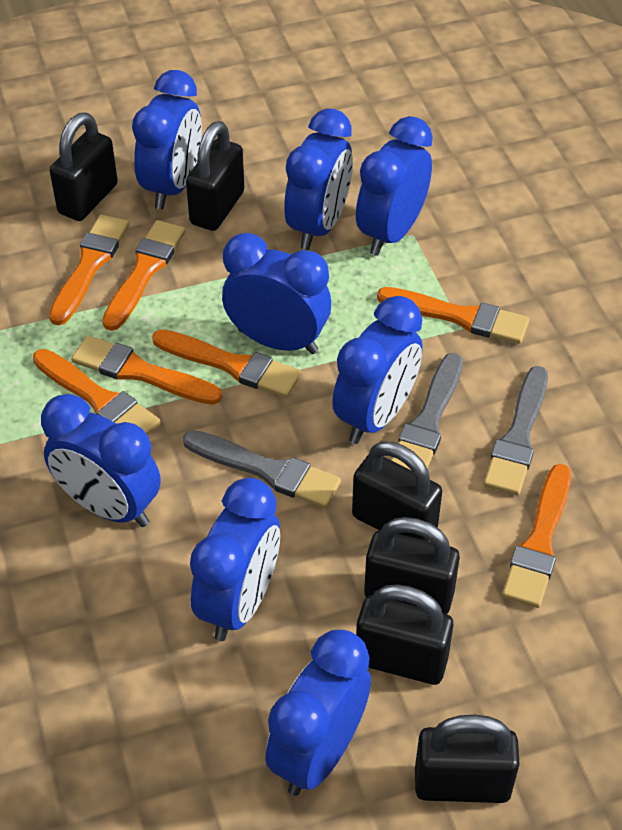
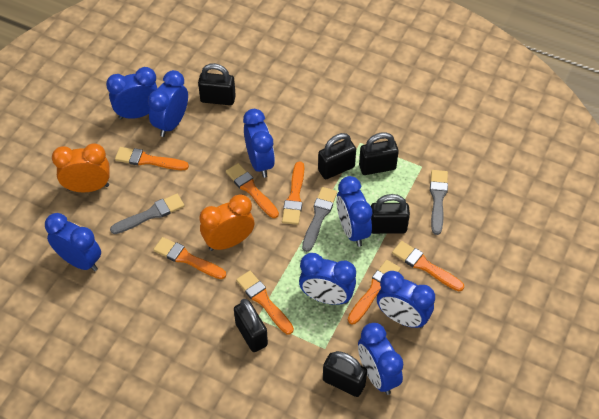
orange clock: none = 0 -> [52,144,110,192] [199,194,254,251] = 2

